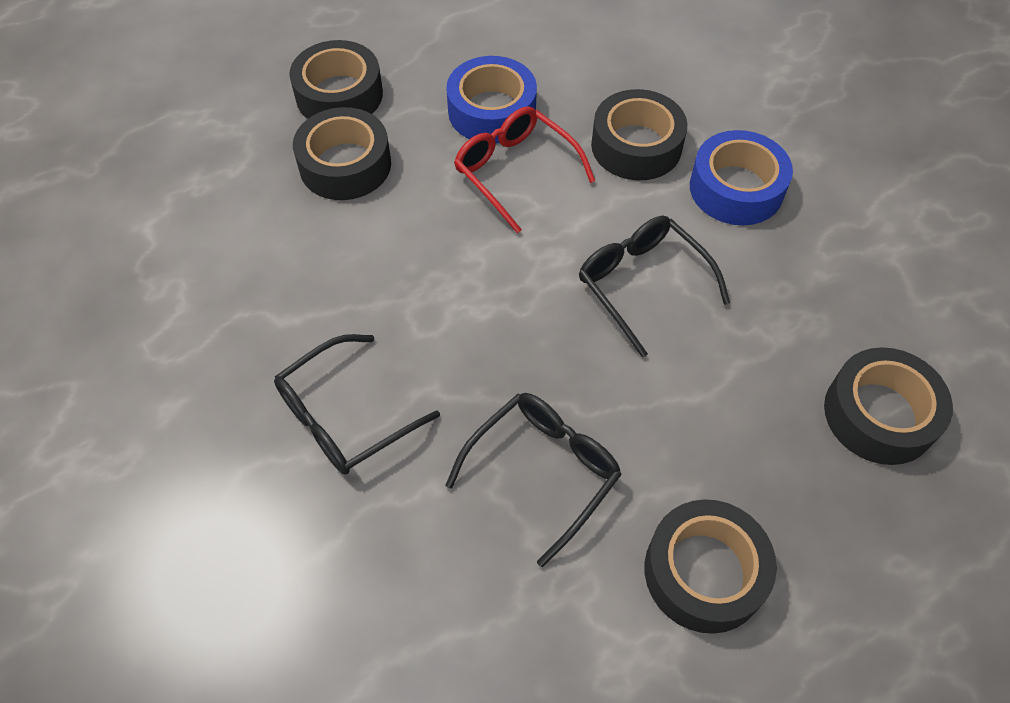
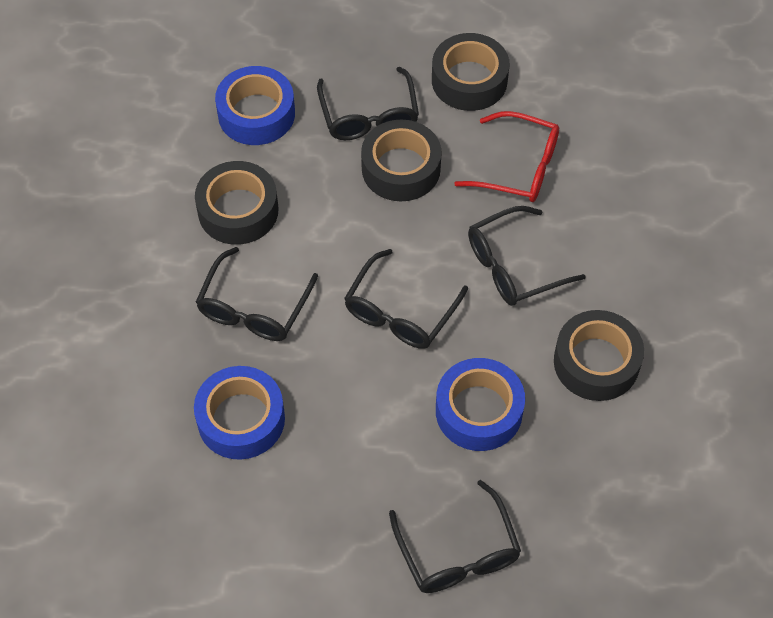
black glasses: [274,334,440,475] [446,393,622,567] [579,216,730,358] = 3 -> [196,247,318,341] [317,67,419,140] [344,249,468,349] [389,480,521,593] [468,206,586,306] = 5
black tape: [289,40,383,119] [293,107,391,200] [591,89,687,180] [644,499,777,634] [824,347,953,465] = 5 -> [195,161,279,245] [361,119,442,201] [432,33,509,111] [554,310,644,401] = 4
blue tape: [446,56,537,143] [690,130,793,225] = 2 -> [194,366,285,460] [215,66,295,145] [436,358,525,451] = 3

